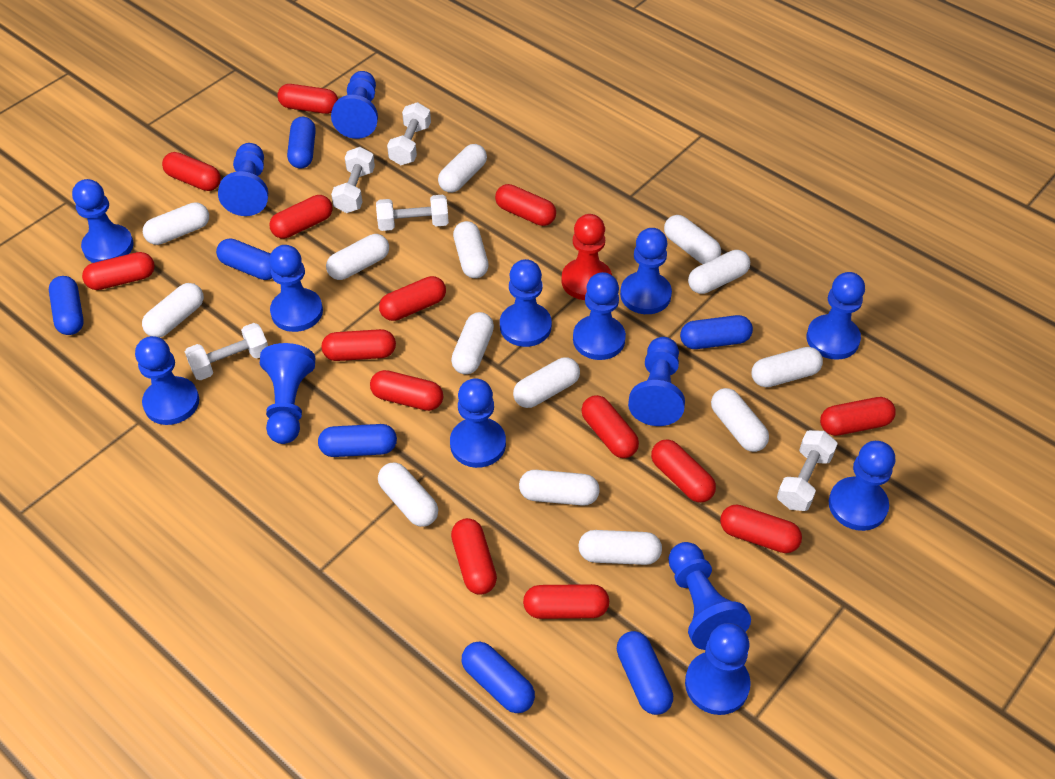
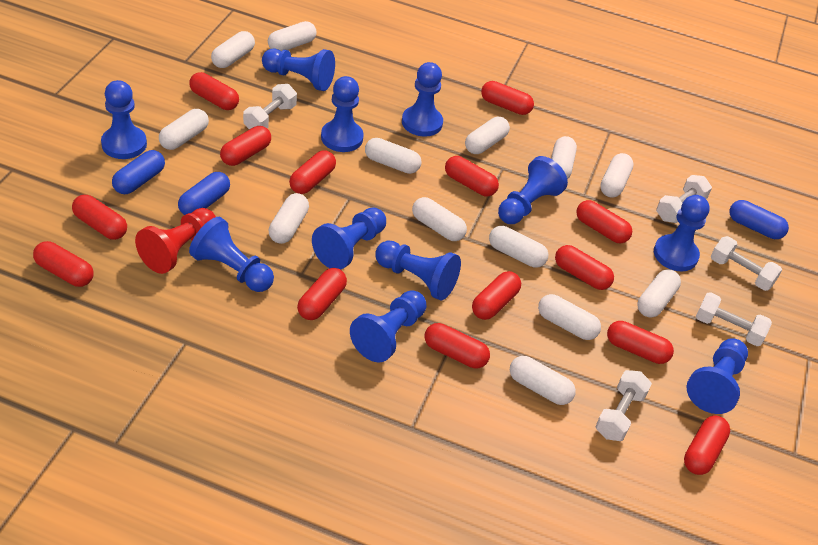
blue capsule: [49,276,84,335] [216,238,272,280] [287,117,316,168] [318,424,397,457] [462,641,535,713] [617,631,673,715] [680,315,753,349] = 7 -> [112,150,165,194] [178,172,230,215] [730,200,789,239] = 3
blue pawn: [72,179,134,263] [135,336,199,425] [218,143,268,216] [260,343,315,444] [269,245,323,332] [331,71,378,139] [450,378,506,468] [500,259,552,347] [573,272,626,360] [620,228,672,314] [628,337,685,426] [668,542,751,650] [685,623,751,715] [806,272,865,360] [829,441,895,531] = 15 -> [101,80,147,159] [189,217,274,292] [262,48,335,91] [312,207,386,270] [321,76,364,152] [350,290,426,362] [376,241,461,300] [402,62,443,137] [498,156,568,224] [654,195,710,271] [687,338,748,414] = 11
white capsule: [142,283,204,337] [143,202,209,245] [326,234,389,280] [378,462,438,527] [438,144,487,193] [451,312,494,374] [453,221,489,278] [513,358,580,408] [519,470,600,506] [578,530,662,565] [664,215,721,264] [688,250,750,294] [711,388,769,452] [752,347,823,387] = 14 -> [159,109,209,150] [211,31,255,68] [268,21,317,51] [269,193,309,244] [365,138,421,174] [412,197,467,241] [465,117,510,154] [489,226,548,268] [510,356,576,405] [538,294,601,340] [551,136,577,179] [600,153,634,198] [637,269,681,318] = 13

